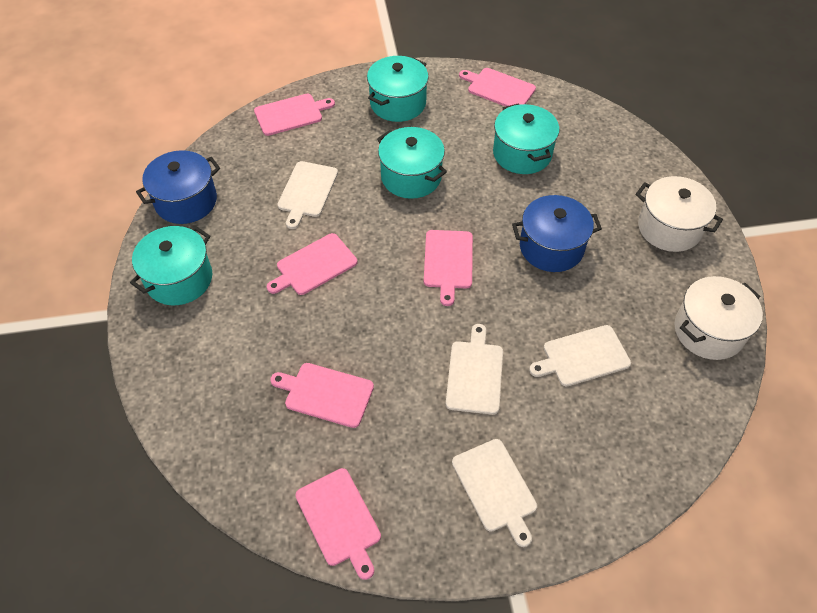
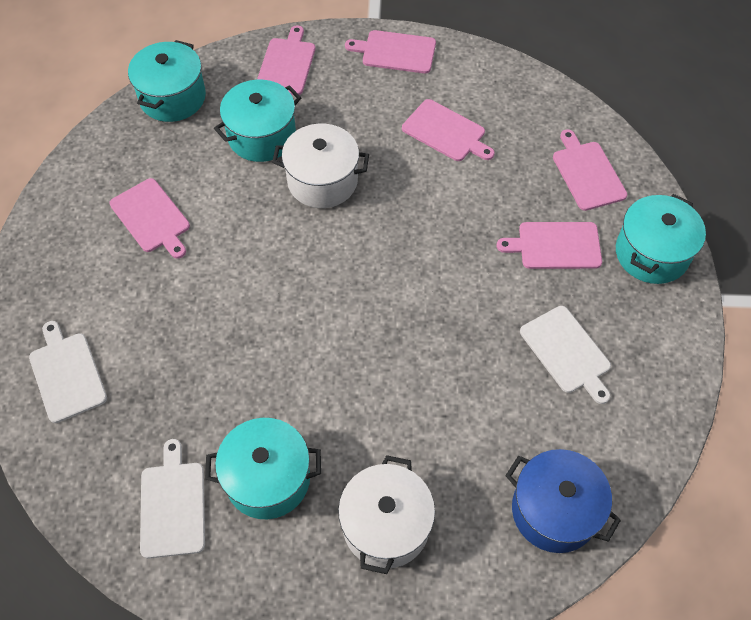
blue pot: [136,150,220,224] [512,195,602,272] = 2 -> [505,449,621,553] = 1
white cutting board: [277,161,338,229] [446,324,503,415] [452,439,537,547] [529,325,631,386] = 4 -> [29,321,107,423] [140,439,205,559] [520,306,611,404] = 3

